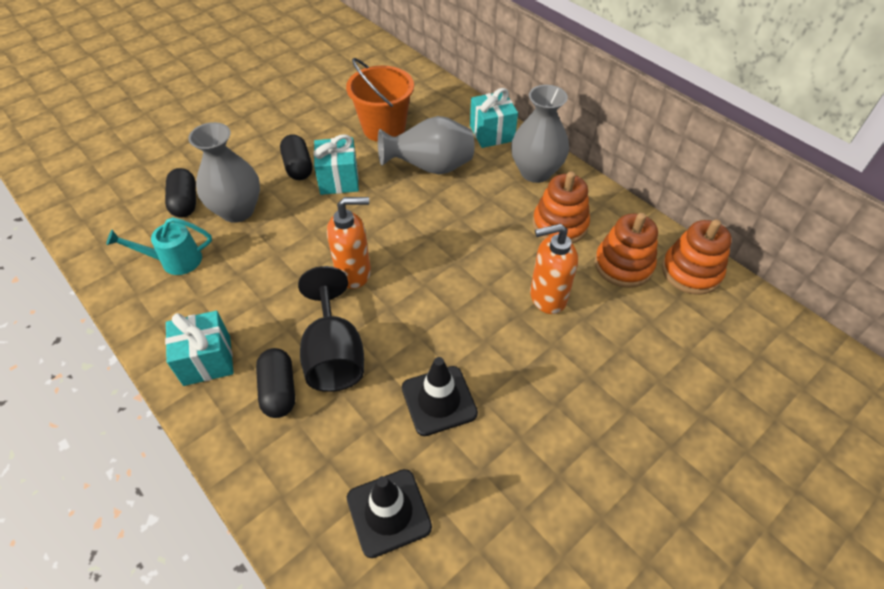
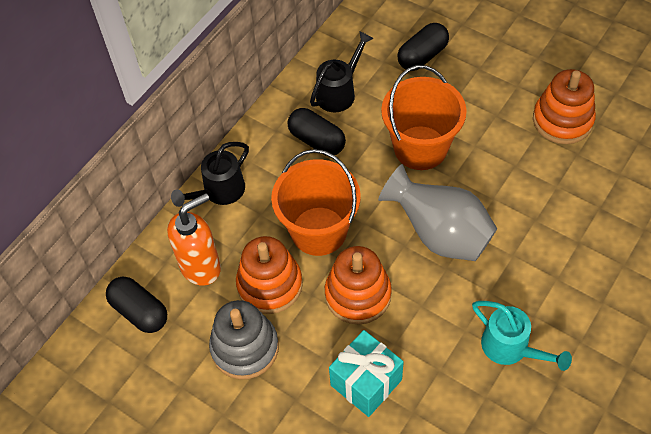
black goblet: [298,266,364,392] = 1 -> none = 0
black traffic cone: [347,469,432,558] [402,357,478,436] = 2 -> none = 0
black watering can: none = 0 -> [171,142,249,207] [310,31,374,112] = 2
grey stacking toy: none = 0 -> [209,300,279,379] = 1
grey vase: [188,122,260,223] [378,116,475,175] [511,85,569,183] = 3 -> [378,164,497,261] = 1
orange bucket: [346,58,414,142] = 1 -> [271,149,361,256] [381,65,467,170] = 2
orange soap dispenser: [327,197,371,289] [530,224,578,314] = 2 -> [167,193,221,286] = 1
turquoise gift: [165,311,234,386] [314,134,359,195] [470,88,518,148] = 3 -> [329,330,404,417] = 1

